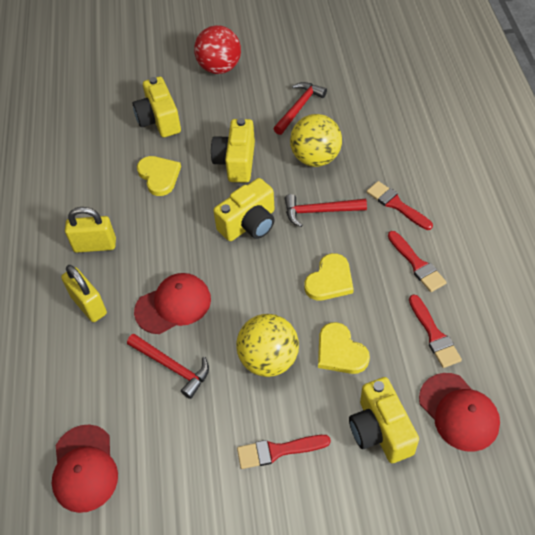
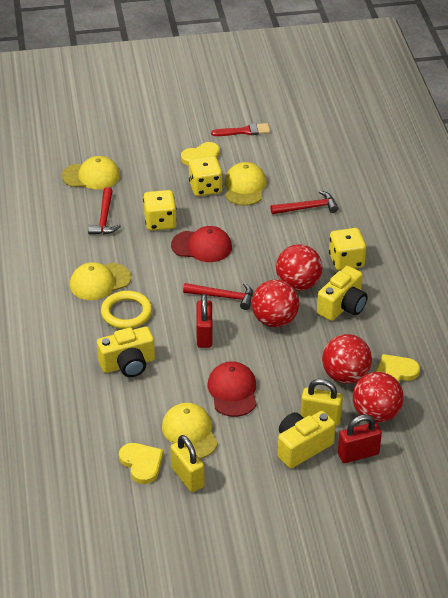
red ball: [194,25,241,74] = 1 -> [252,280,299,327] [276,244,322,291] [322,334,372,384] [353,372,404,423] = 4
red brush: [237,435,331,469] [367,181,433,230] [388,231,447,292] [409,294,462,368] = 4 -> [211,123,270,136] = 1
red cap: [51,425,118,513] [134,273,211,334] [419,373,500,452] = 3 -> [171,226,232,262] [208,361,257,417] = 2
red padlock: none = 0 -> [196,294,213,348] [338,414,382,463] = 2
yellow ball: [236,314,299,377] [290,114,342,167] = 2 -> none = 0
yellow camera: [133,77,181,137] [211,118,255,183] [213,178,275,241] [349,377,419,463] = 4 -> [97,327,155,377] [278,411,336,468] [317,266,368,321] = 3
yellow cap: none = 0 -> [62,156,120,190] [70,262,131,300] [162,403,218,459] [225,162,267,206] = 4
yellow dice: none = 0 -> [143,190,177,231] [189,156,222,196] [329,228,366,270] = 3
yellow ring: none = 0 -> [101,291,152,329] = 1

